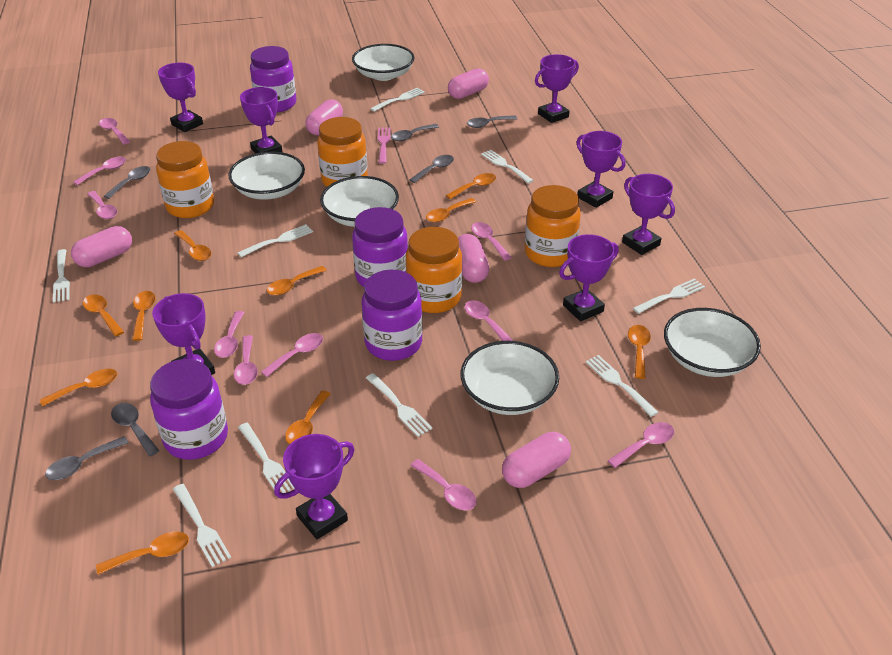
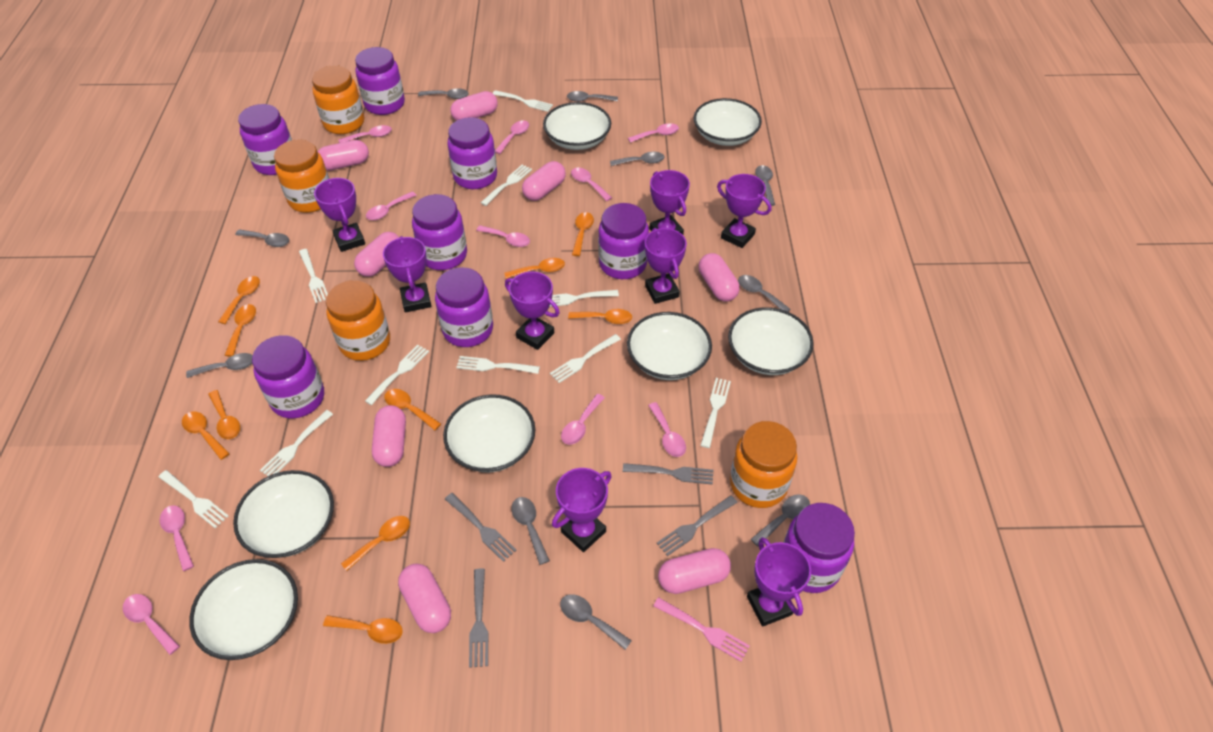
grey fork: none = 0 -> [445,493,516,562] [469,569,488,668] [623,463,713,485] [657,495,738,556] = 4
grey spoon: [45,436,129,480] [104,166,150,199] [111,403,159,457] [391,124,439,141] [409,155,454,183] [467,115,517,128] = 6 -> [186,353,253,378] [235,230,289,247] [418,88,469,99] [511,497,550,565] [560,594,632,650] [567,91,618,102] [610,152,664,166] [738,275,791,312] [751,494,810,547] [755,165,775,206] = 10
pink capsule: [71,226,132,267] [305,99,343,135] [448,68,489,99] [458,234,489,283] [502,432,571,488] = 5 -> [318,140,369,171] [354,232,400,277] [372,405,406,467] [398,564,451,633] [450,91,498,121] [522,161,566,201] [658,548,731,594] [699,253,740,302] = 8
purple jar: [150,359,228,460] [250,46,296,112] [352,207,408,287] [362,270,423,361] = 4 -> [238,104,292,175] [252,335,324,418] [355,47,405,115] [412,194,467,270] [435,267,493,347] [447,117,497,189] [598,203,649,279] [783,503,855,593] = 8
white bowl: [228,152,305,200] [320,176,399,227] [352,44,415,81] [461,341,559,415] [664,308,761,377] = 5 -> [189,559,298,660] [233,470,334,558] [443,394,535,472] [543,102,611,150] [627,312,712,380] [694,98,762,146] [728,307,814,375] = 7
white fork: [53,249,70,303] [173,484,231,567] [237,224,313,257] [238,423,295,493] [366,373,433,437] [370,88,425,112] [481,150,534,184] [586,355,659,417] [633,278,705,314] = 9 -> [159,470,229,528] [260,410,333,476] [299,249,328,303] [365,345,429,405] [456,356,540,374] [481,164,532,206] [493,90,553,112] [549,290,619,307] [550,334,621,383] [700,378,731,448] = 10

